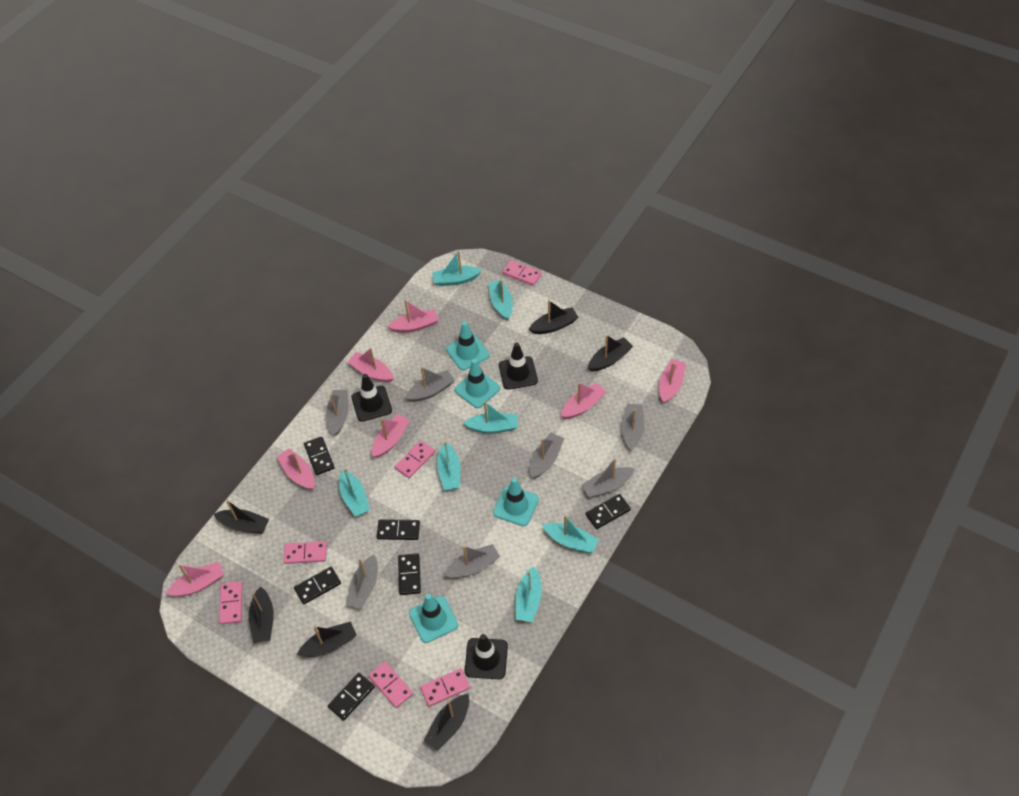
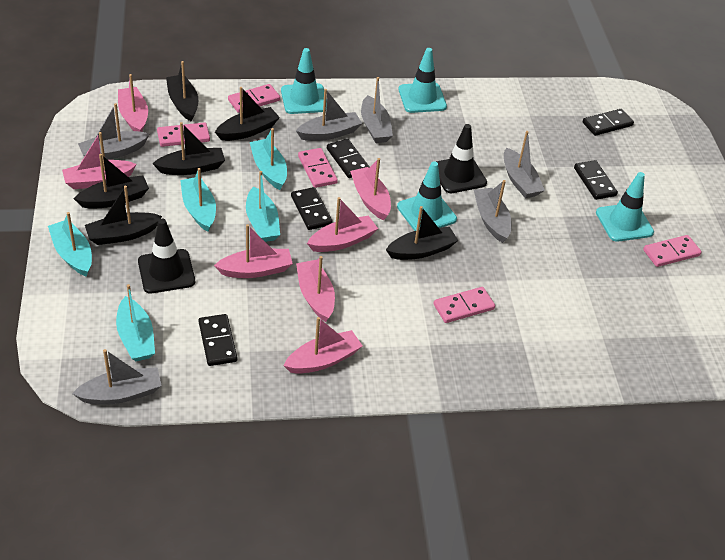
black domino: [294,567,341,605] [304,436,335,475] [328,673,375,721] [377,519,420,540] [398,553,421,595] [586,494,631,529] = 6 -> [199,314,237,366] [291,187,333,230] [327,139,370,178] [574,160,618,200] [583,109,634,136] = 5
black traffic cone: [351,374,392,422] [465,634,508,679] [499,342,538,390] = 3 -> [138,219,195,294] [436,124,487,193] = 2
grey boat: [326,390,349,436] [346,555,378,609] [405,367,455,402] [444,544,500,579] [530,433,564,479] [582,458,635,498] [622,404,645,451] = 7 -> [72,349,162,405] [78,103,149,159] [296,89,362,141] [361,77,393,143] [474,180,512,243] [504,131,545,198] = 6
pink domino: [219,581,242,624] [283,541,327,564] [368,661,413,708] [395,440,435,478] [420,668,470,707] [503,260,542,286] = 6 -> [157,122,210,147] [228,84,280,113] [298,148,338,188] [433,287,495,323] [643,235,702,267] = 5
turquoise boat: [339,469,370,517] [432,251,482,286] [437,442,461,490] [464,401,518,433] [488,279,513,321] [516,566,542,622] [542,515,599,553] = 7 -> [48,212,92,277] [116,284,155,361] [180,168,216,232] [246,171,280,242] [250,128,287,190] = 5

